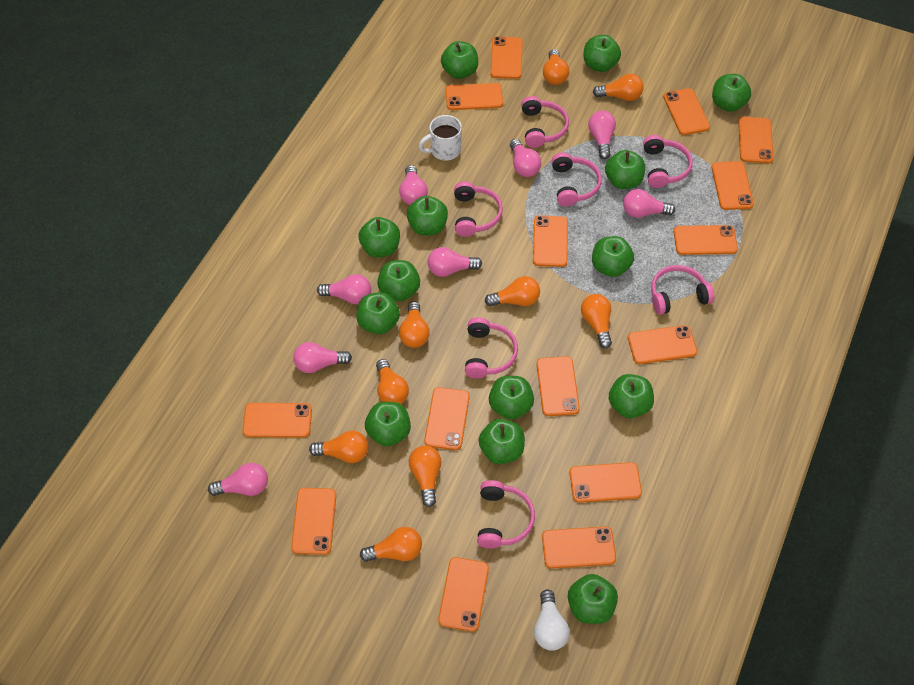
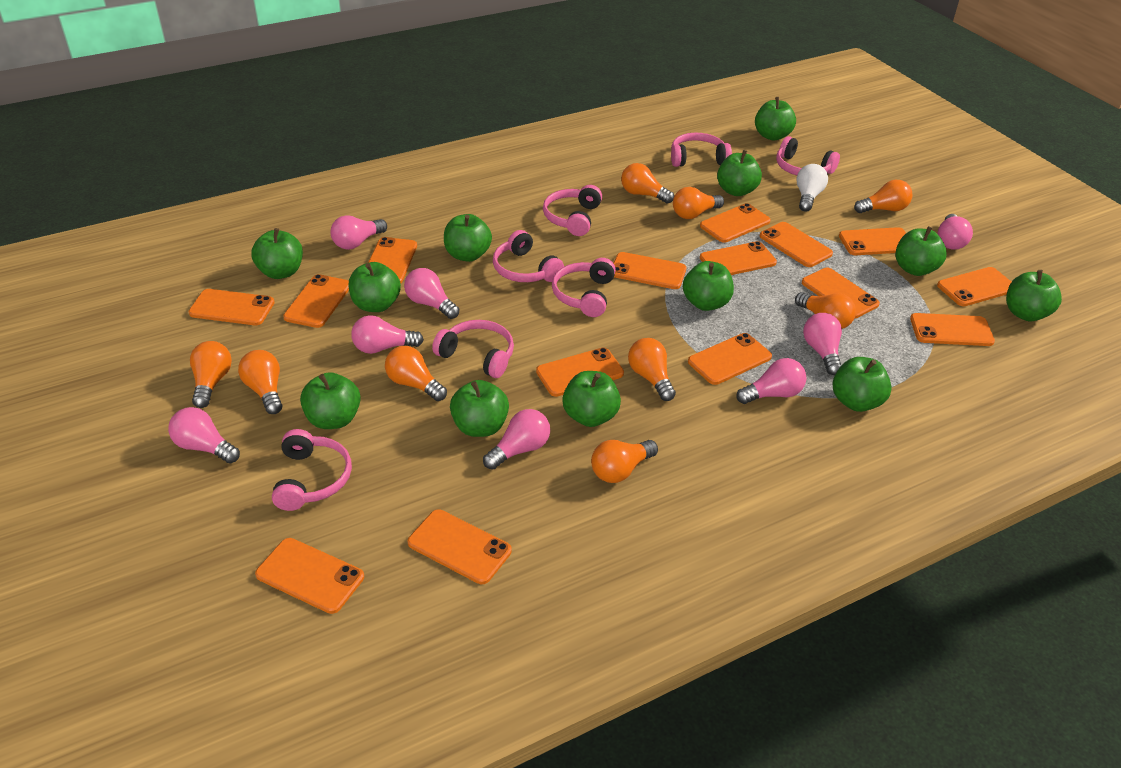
green apple: [356,292,400,334] [358,217,400,257] [365,402,411,446] [377,260,420,301] [407,196,448,236] [441,41,478,79] [479,419,525,464] [489,376,534,420] [568,574,618,624] [583,35,621,72] [592,236,634,277] [605,150,645,189] [609,374,654,418] [712,74,751,112] = 14 -> [251,228,303,279] [300,372,361,429] [348,262,401,312] [444,214,492,262] [450,380,509,437] [562,371,621,427] [683,261,734,311] [717,150,762,196] [755,97,796,140] [833,357,892,412] [896,226,947,276] [1006,270,1062,321] = 12
white mug: [418,115,462,161] = 1 -> none = 0

